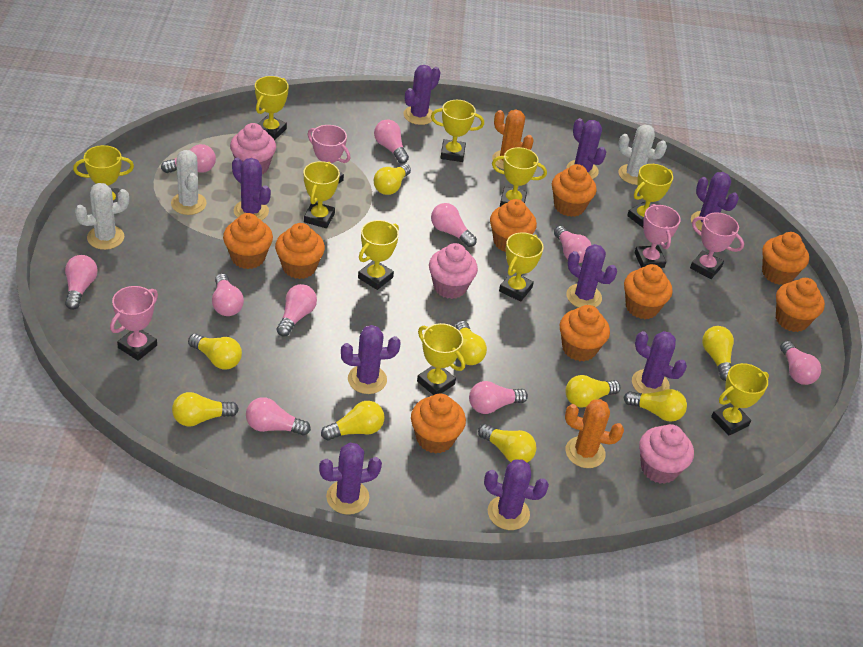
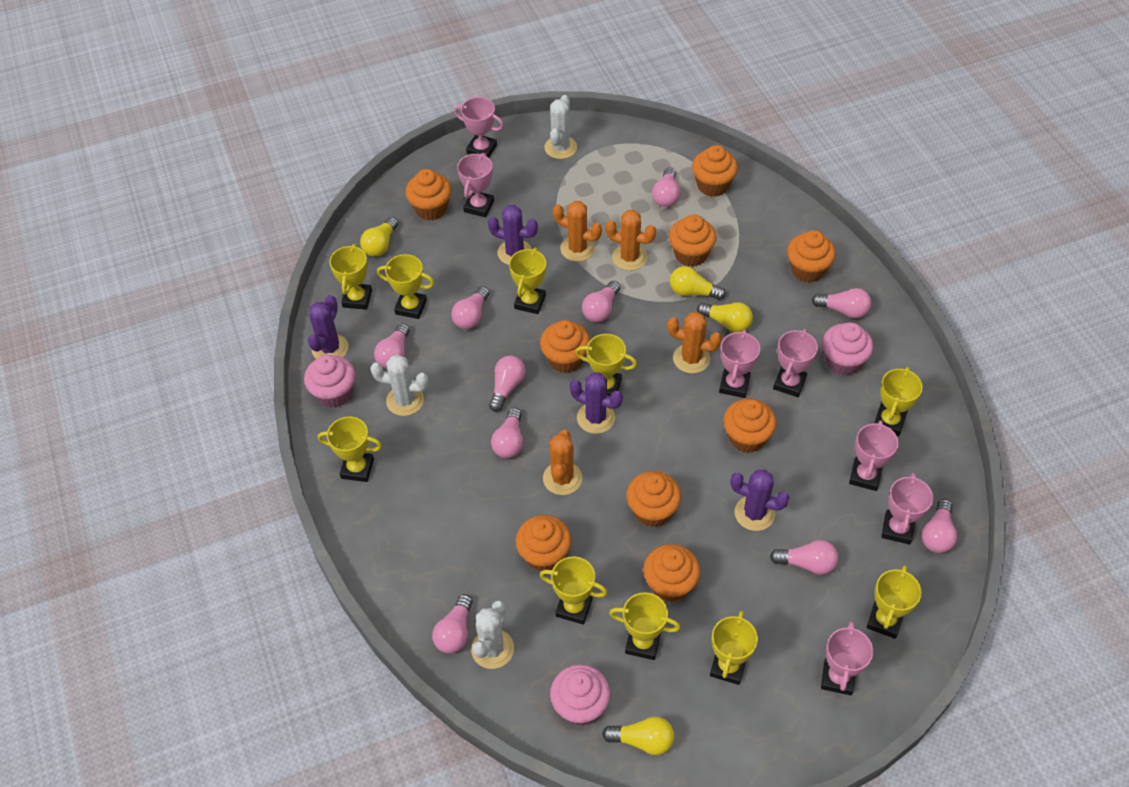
orange cactus: [492,110,533,169] [565,399,624,468] = 2 -> [543,430,582,495] [553,201,602,262] [606,210,656,271] [667,312,722,374] = 4
pink trophy: [110,286,158,361] [307,125,350,184] [634,204,681,268] [690,212,744,279] = 4 -> [454,97,504,158] [457,153,494,217] [719,330,760,398] [773,329,818,397] [821,621,873,695] [849,420,899,491] [882,473,933,545] = 7
purple cactus: [232,158,271,220] [319,443,382,515] [341,325,401,394] [403,65,441,125] [484,459,549,530] [566,244,617,308] [567,118,606,179] [632,331,687,393] [691,172,739,231] = 9 -> [308,295,348,359] [488,205,538,265] [570,372,623,434] [730,469,790,531] = 4
yellow light bulb: [172,392,239,426] [188,334,242,370] [321,401,384,441] [374,164,411,195] [455,321,487,365] [478,424,537,463] [565,375,620,407] [624,389,687,422] [702,326,734,381] = 9 -> [360,217,398,257] [602,717,674,755] [670,266,726,300] [697,302,753,332] = 4

